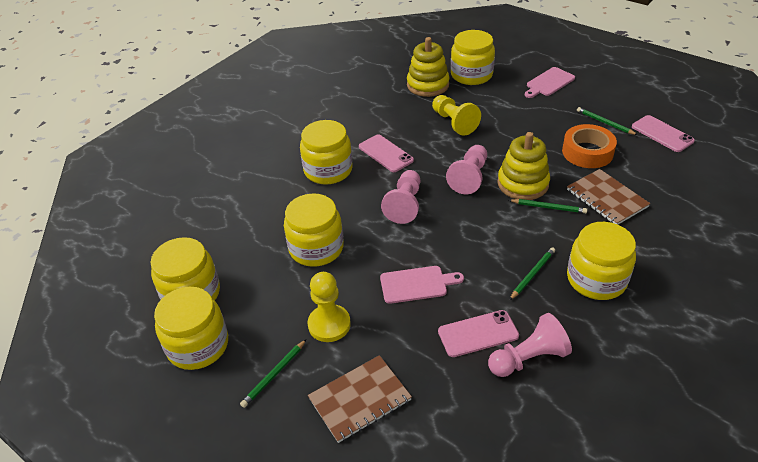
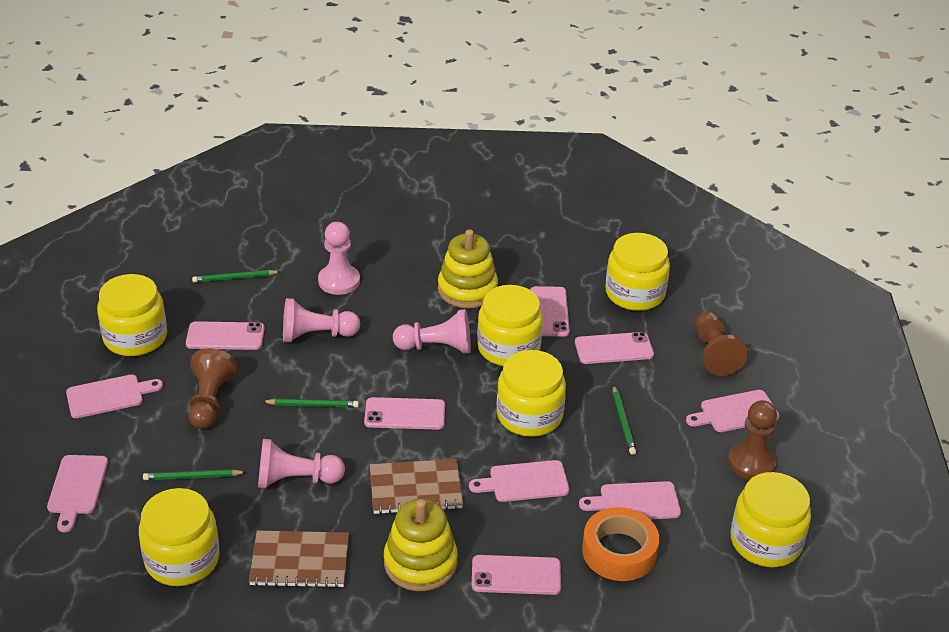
brown pawn: none = 0 -> [189,348,237,429] [695,311,748,376] [728,400,777,480] = 3
pink cutting board: [380,266,464,304] [525,67,575,98] = 2 -> [47,455,108,533] [66,374,163,418] [469,460,569,502] [579,481,681,519] [686,390,780,432] = 5
pink pawn: [381,170,421,224] [446,145,487,194] [488,313,572,377] = 3 -> [258,439,345,488] [283,298,360,342] [318,222,360,295] [393,309,471,354] = 4
pink phone: [359,134,414,172] [438,310,519,357] [632,115,695,152] = 3 -> [186,321,265,350] [364,397,445,430] [472,555,561,595] [530,286,570,336] [575,332,654,364] = 5
yellow pawn: [308,272,351,342] [432,95,481,136] = 2 -> none = 0

